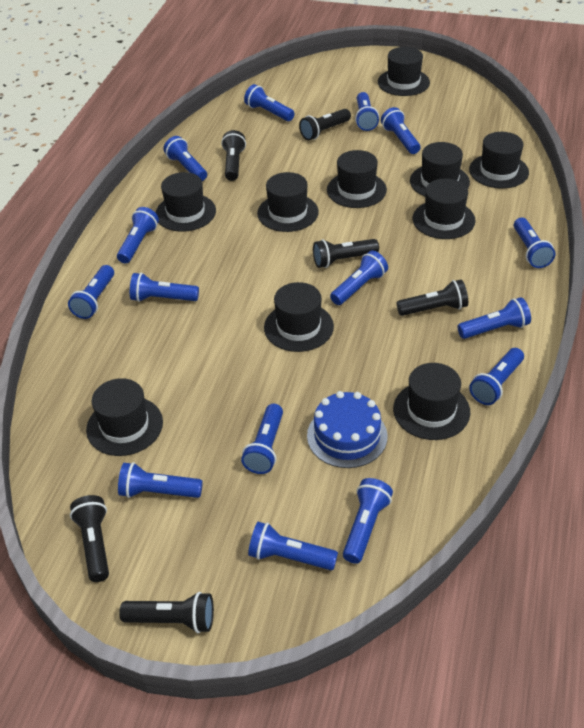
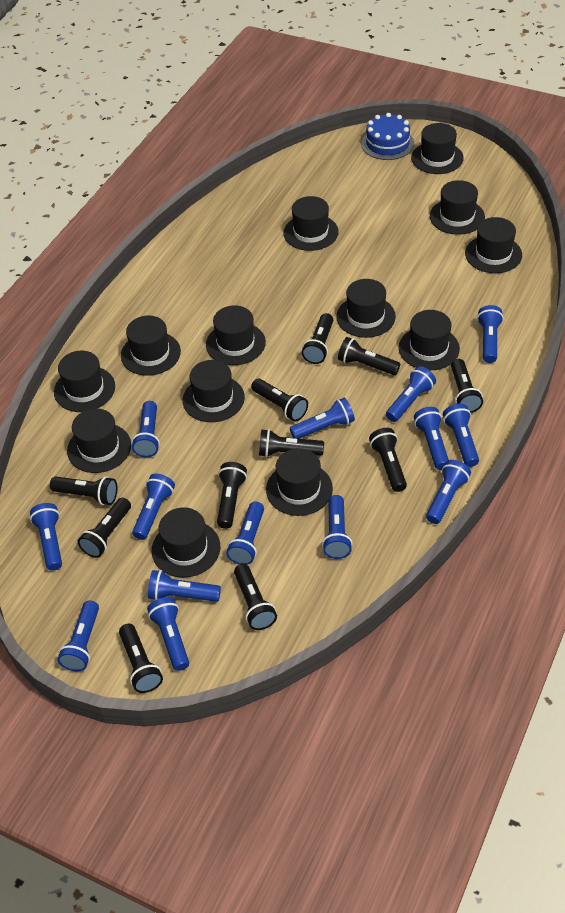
black flashlight: [70,495,109,582] [119,592,214,633] [221,130,246,181] [299,109,351,140] [313,239,379,268] [397,280,468,316] = 6 -> [50,476,117,505] [78,498,131,558] [119,624,163,693] [217,462,247,529] [234,564,277,630] [251,379,308,422] [259,429,324,457] [302,313,333,364] [338,337,400,375] [369,428,407,492] [451,359,483,413] = 11
black hat: [86,378,163,456] [155,172,216,232] [257,172,319,232] [264,282,334,352] [327,150,387,208] [378,47,430,96] [393,363,470,440] [410,142,470,197] [413,179,476,239] [469,132,529,189] = 10 -> [54,351,115,412] [67,408,131,473] [121,316,181,376] [152,507,220,578] [183,360,245,422] [206,306,266,365] [266,448,333,516] [283,196,339,251] [336,279,396,338] [399,310,460,370] [411,123,464,174] [430,180,485,235] [465,217,522,273] = 13
blue flashlight: [68,265,114,319] [117,207,159,264] [118,462,203,498] [130,273,199,302] [164,136,207,181] [241,404,283,474] [244,84,295,121] [248,522,338,570] [330,251,388,305] [343,478,393,564] [355,92,379,131] [381,107,420,154] [457,297,531,339] [469,348,524,405] [514,218,555,268] = 15 -> [30,503,62,571] [57,600,99,671] [132,401,160,457] [132,474,175,540] [147,597,189,671] [148,570,221,602] [226,502,264,565] [290,398,355,439] [322,495,353,559] [386,366,436,422] [414,407,449,470] [426,460,471,524] [443,404,479,467] [477,305,504,363] = 14

